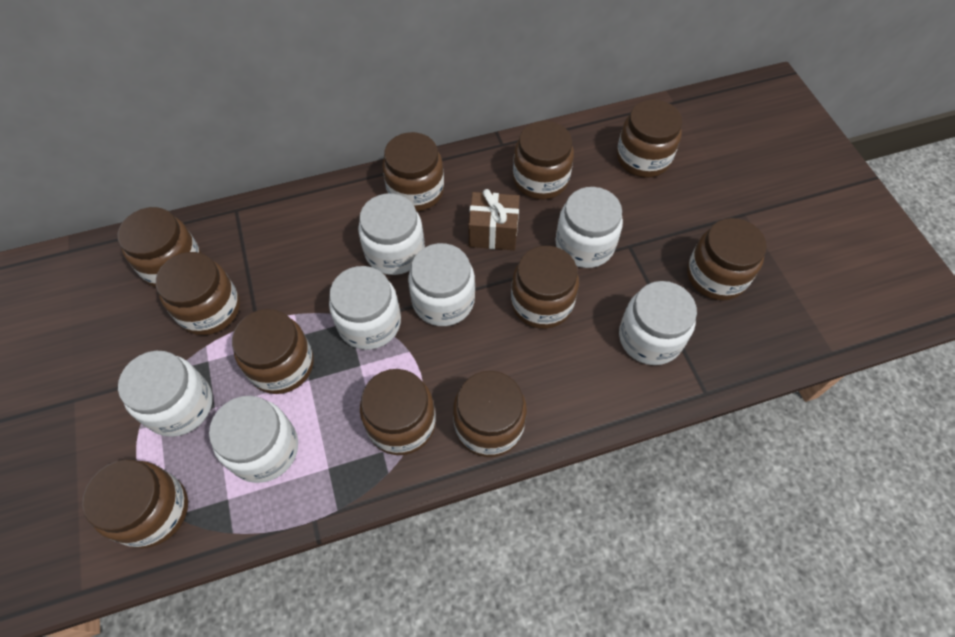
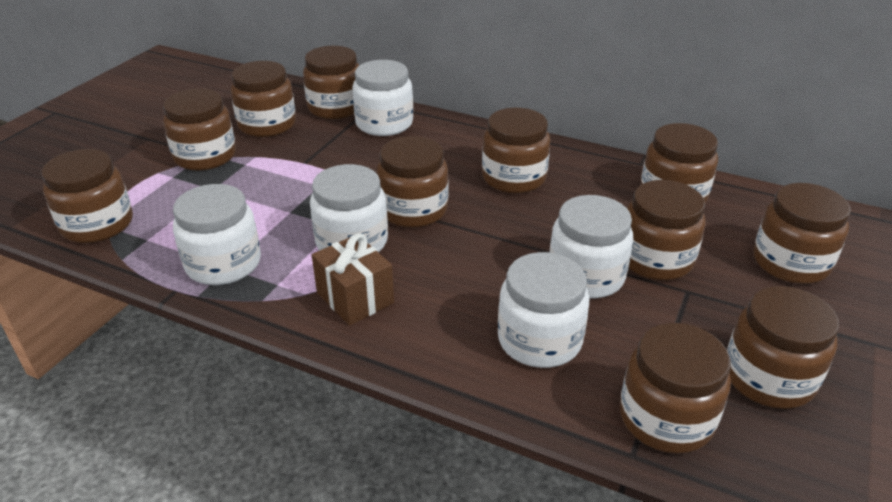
white jar: [118,351,213,437] [209,396,298,483] [329,266,401,350] [358,194,425,275] [408,243,475,326] [555,187,623,268] [619,281,697,365] = 7 -> [173,184,261,285] [310,164,388,252] [352,60,413,136] [498,252,589,368] [549,195,633,298] = 5

